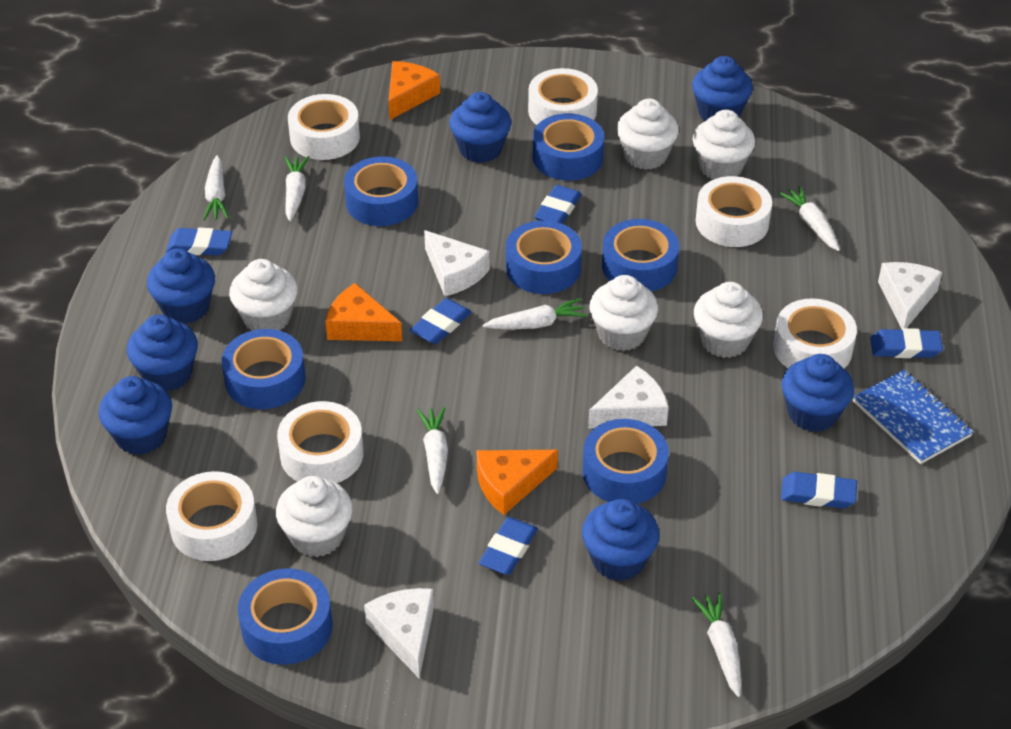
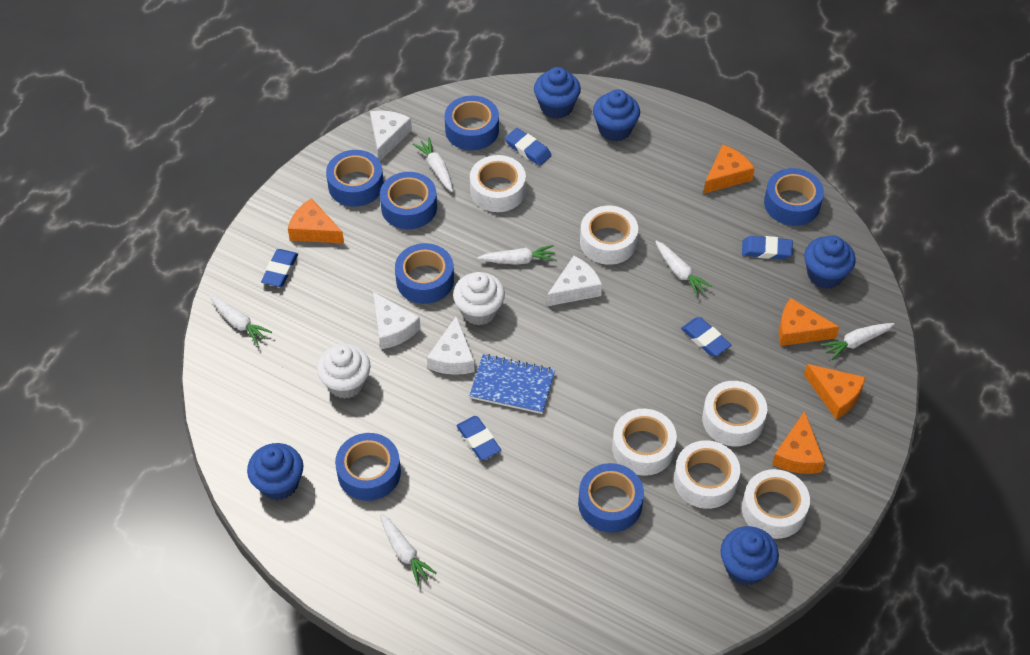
blue cupcake: [99,376,172,455] [127,315,198,391] [147,248,215,324] [449,92,511,163] [582,499,660,581] [692,56,753,121] [782,354,854,432] = 7 -> [247,443,303,500] [534,67,581,119] [593,89,640,141] [720,526,779,585] [804,236,856,289] = 5
blue eraser: [166,228,232,256] [410,298,471,344] [479,517,538,575] [534,185,582,224] [781,472,857,508] [871,328,943,358] = 6 -> [261,249,298,287] [456,416,501,460] [505,128,552,166] [681,317,731,357] [742,236,793,259] = 5
orange cheese: [325,283,402,341] [388,61,440,120] [477,450,558,515] = 3 -> [288,198,344,243] [704,145,755,194] [772,411,825,474] [779,298,839,346] [804,364,866,419] = 5
white cupcake: [229,259,298,331] [276,476,353,557] [589,275,658,351] [617,99,679,170] [693,110,755,179] [694,282,763,358] = 6 -> [317,344,371,399] [453,272,505,326] = 2

